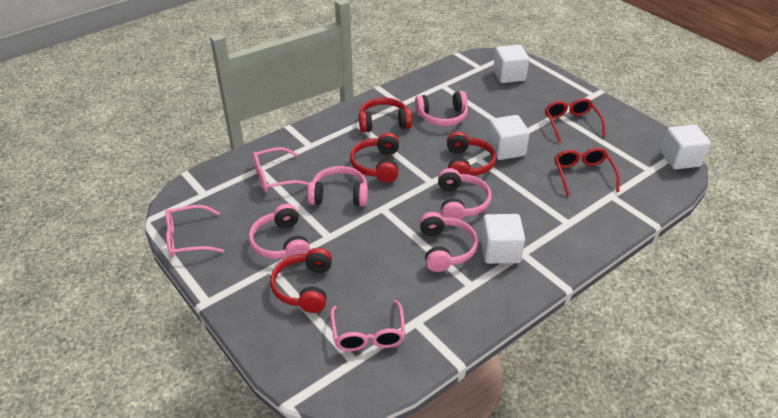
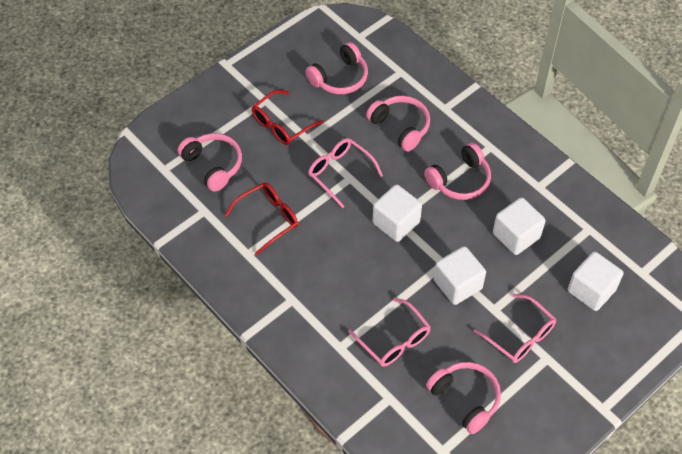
red headphones: [270,248,332,313] [350,133,399,182] [359,98,412,132] [447,131,496,176] = 4 -> none = 0

